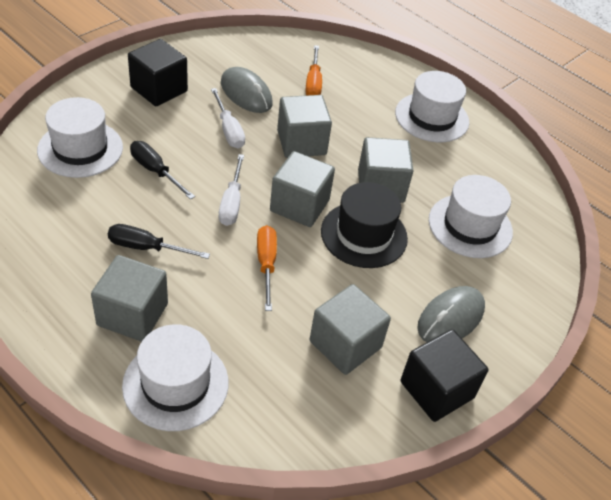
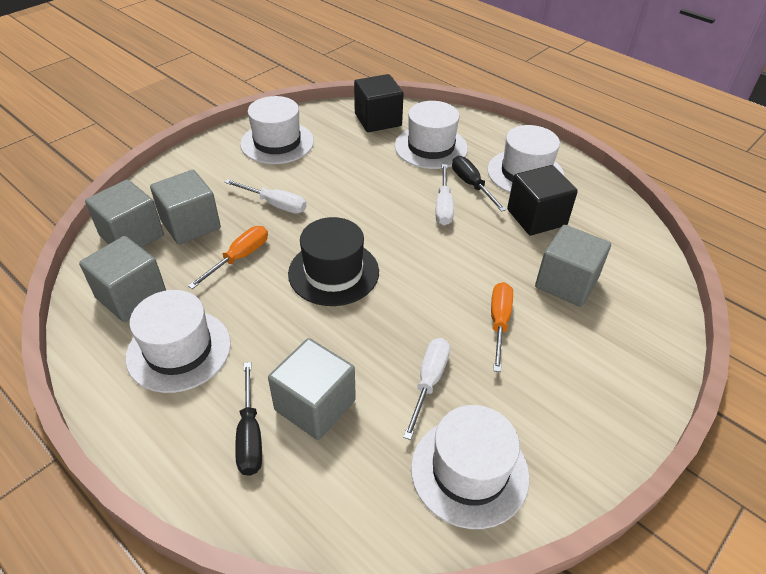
grey mouse: [221,67,273,113] [417,286,485,342] = 2 -> none = 0
white hat: [37,97,123,178] [122,324,228,431] [395,71,469,142] [429,175,513,258] = 4 -> [126,290,231,393] [240,96,314,164] [395,101,468,169] [411,405,529,529] [487,125,564,193] = 5
white screwdriver: [211,88,245,149] [219,154,244,226] = 2 -> [224,179,306,214] [403,338,450,440] [435,164,454,225] = 3

